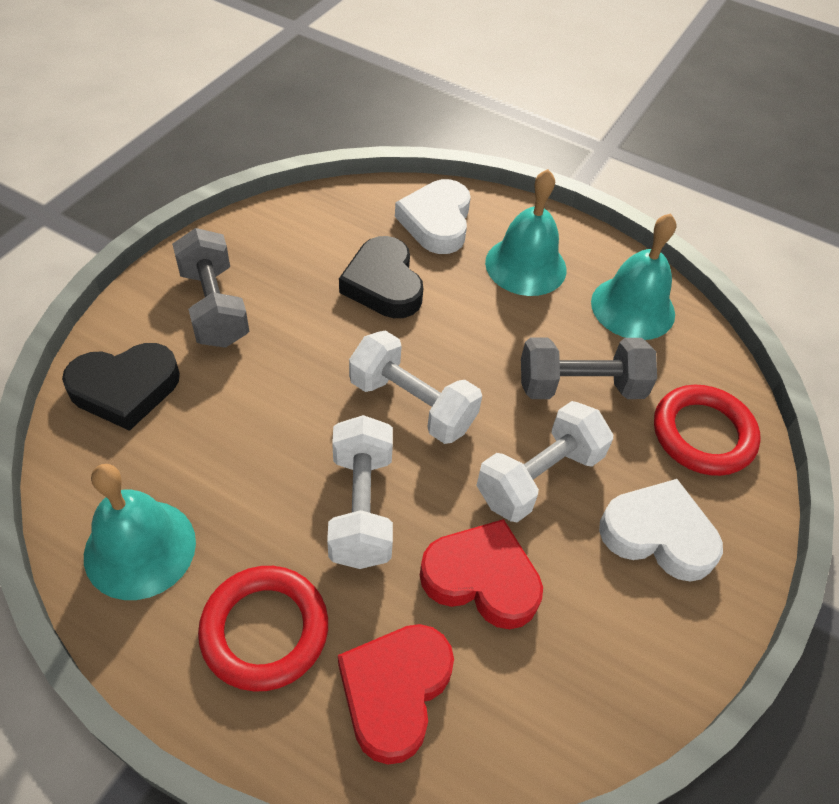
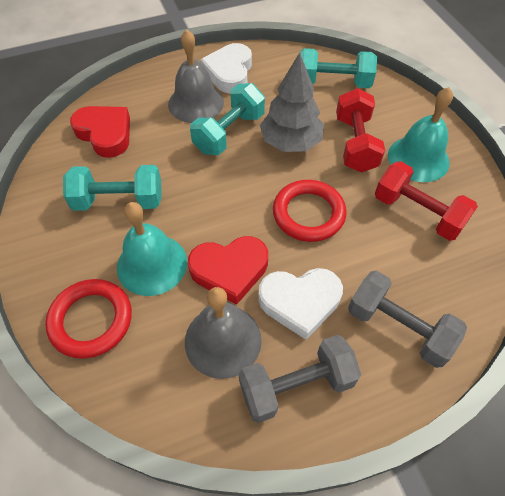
black heart: [62,343,180,431] [339,236,423,318] = 2 -> none = 0
grey bell: none = 0 -> [168,29,224,123] [185,287,262,379] = 2
grey tree: none = 0 -> [260,52,324,152] = 1
red dumbbell: none = 0 -> [336,88,385,173] [375,161,478,241] = 2
turquoise bell: [84,464,196,600] [485,169,567,296] [591,213,676,340] = 3 -> [117,202,187,296] [388,87,453,182] = 2
turquoise dumbbell: none = 0 -> [63,165,162,211] [190,83,265,155] [300,48,377,88] = 3
white dumbbell: [327,415,393,569] [349,330,482,444] [476,401,613,522] = 3 -> none = 0

